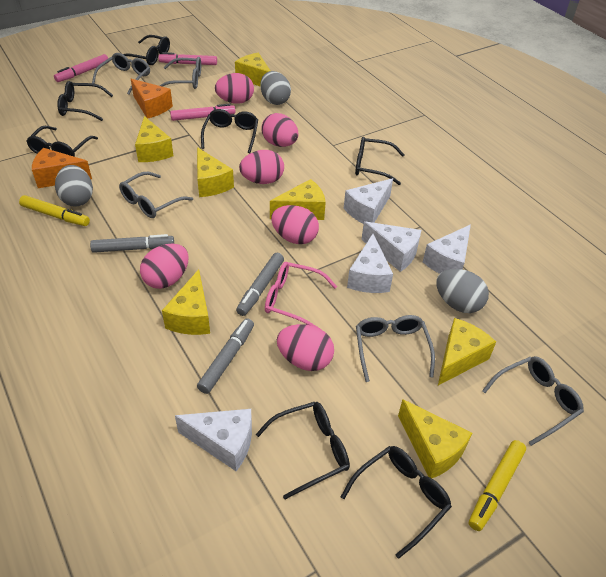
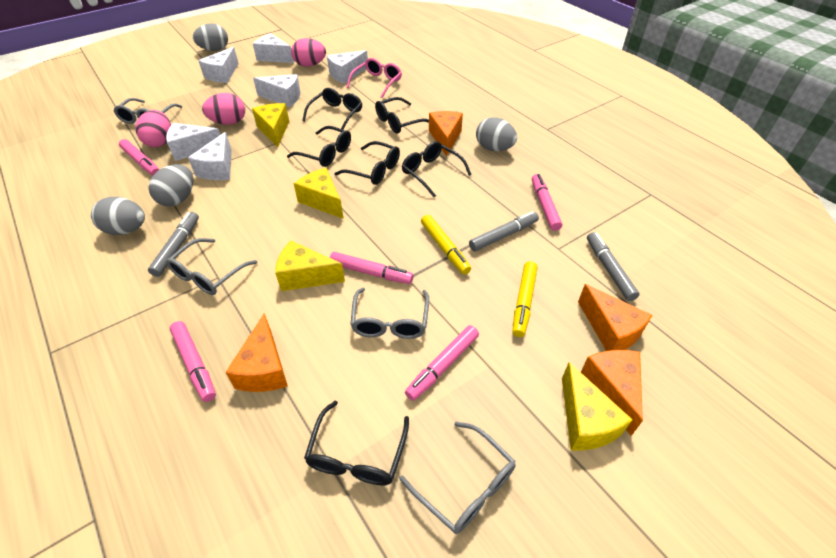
black glasses: [26,126,98,157] [57,81,113,121] [123,35,170,65] [201,109,258,153] [256,402,350,499] [341,446,452,559] [355,137,404,185] = 7 -> [287,126,351,167] [302,88,362,130] [304,401,409,486] [334,141,400,185] [375,97,429,133] [402,141,472,197] = 6
grey egg: [55,165,93,207] [261,71,291,105] [436,269,489,313] = 3 -> [91,197,145,235] [149,164,193,206] [193,23,228,51] [476,117,517,151] = 4
grey glasses: [92,53,150,95] [119,172,193,218] [160,57,201,89] [356,315,435,382] [482,356,584,446] = 5 -> [114,98,182,124] [166,238,258,295] [350,288,429,339] [399,422,516,534] = 4
orange cheese: [32,148,92,188] [131,79,173,119] = 2 -> [225,313,288,392] [429,111,463,156] [578,284,652,351] [581,350,643,436] = 4
pink egg: [140,244,189,289] [215,73,254,104] [239,150,284,184] [261,113,298,147] [271,205,319,244] [277,324,334,371] = 6 -> [135,110,171,147] [202,93,245,125] [291,38,326,67] = 3
pink marker: [54,54,108,82] [158,52,217,65] [170,104,236,121] = 3 -> [119,139,160,176] [170,321,216,402] [330,252,413,284] [405,325,479,401] [532,174,562,231] = 5
white cheese: [175,409,252,471] [344,178,393,224] [347,234,393,293] [361,221,421,272] [423,224,471,274] = 5 -> [166,123,220,161] [188,132,232,180] [198,47,239,83] [253,33,294,63] [253,74,300,107] [327,50,368,84] = 6
yellow cheese: [135,116,173,162] [162,269,210,335] [197,147,234,197] [235,53,271,87] [270,179,326,220] [398,399,472,478] [438,318,496,385] = 7 -> [252,103,289,147] [275,241,345,291] [294,168,343,219] [562,362,633,451] = 4

